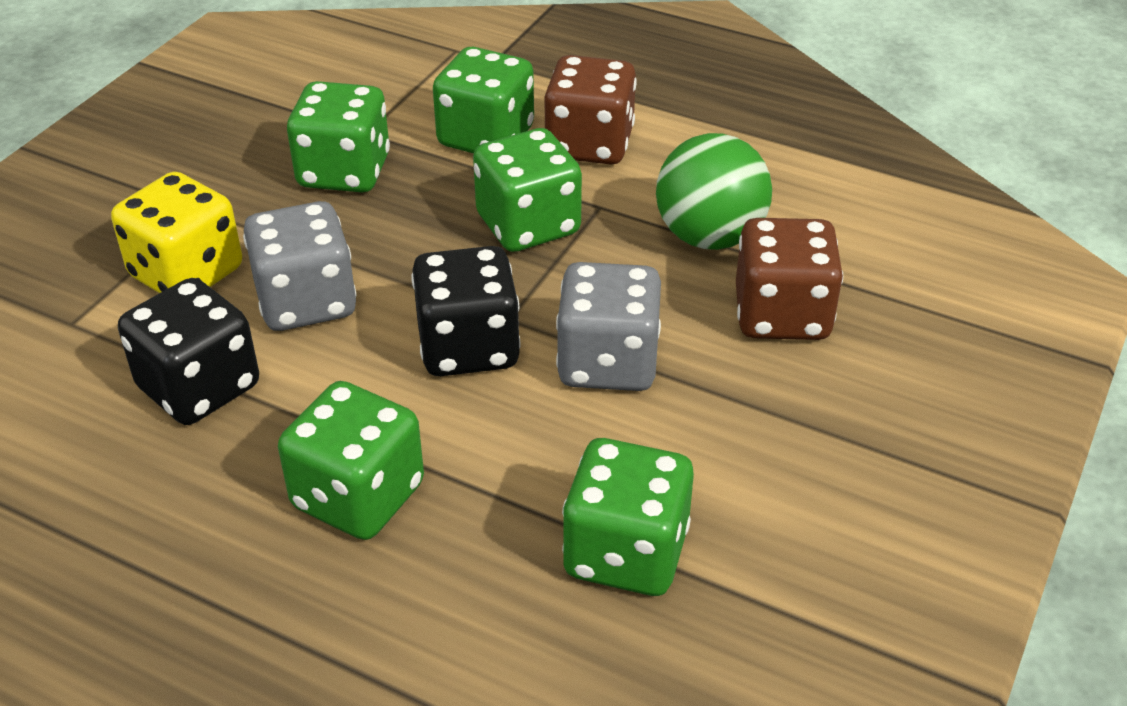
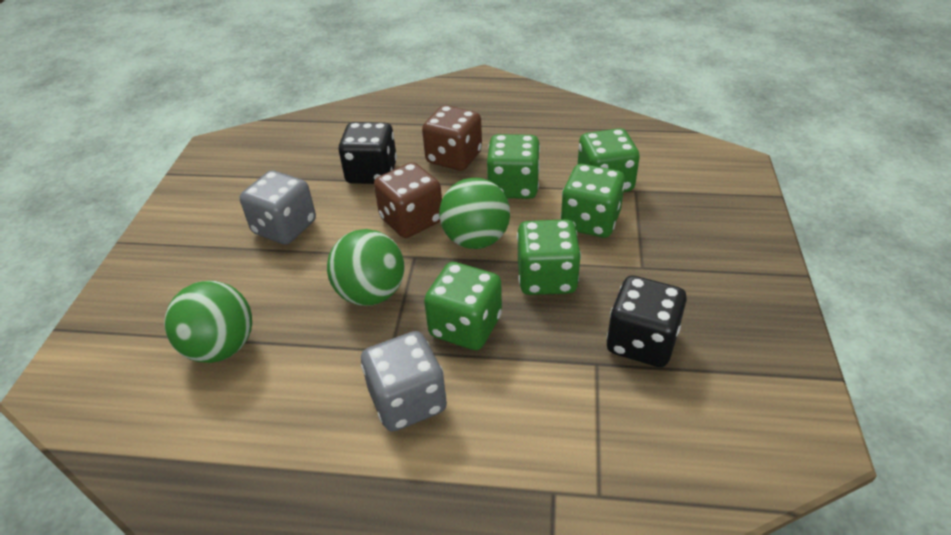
green ball: [656,133,772,250] = 1 -> [164,281,252,363] [327,229,405,306] [439,178,510,249] = 3
yellow dice: [111,172,242,293] = 1 -> none = 0

